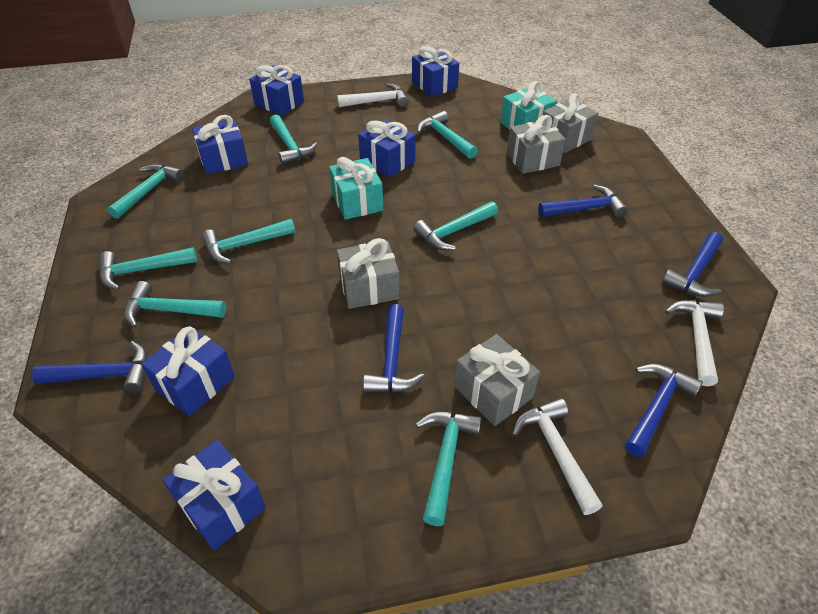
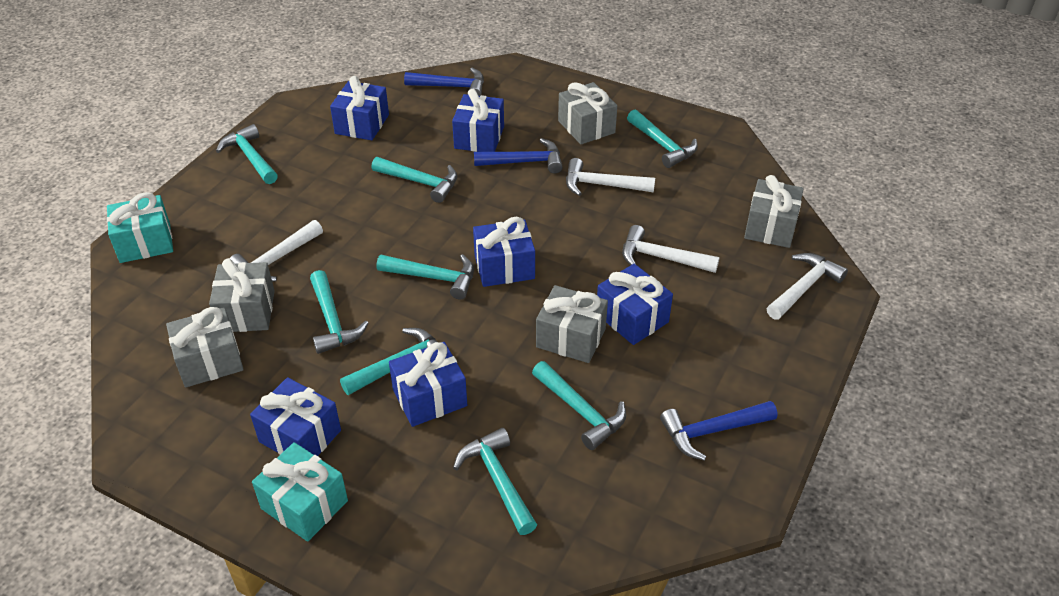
blue hammer: [32,341,148,393] [363,304,425,393] [538,184,628,218] [625,364,703,457] [662,232,723,297] = 5 -> [404,68,484,96] [474,138,563,173] [660,401,777,461] = 3
grey gift: [337,238,400,309] [454,334,540,426] [507,115,566,174] [543,94,598,153] = 4 -> [166,307,244,387] [209,258,275,332] [536,285,608,363] [558,82,617,144] [744,175,804,248] = 5
white hammer: [337,83,409,107] [512,398,603,515] [665,300,724,386] = 3 -> [229,220,323,282] [566,158,655,196] [622,225,720,273] [767,253,848,320] = 4

